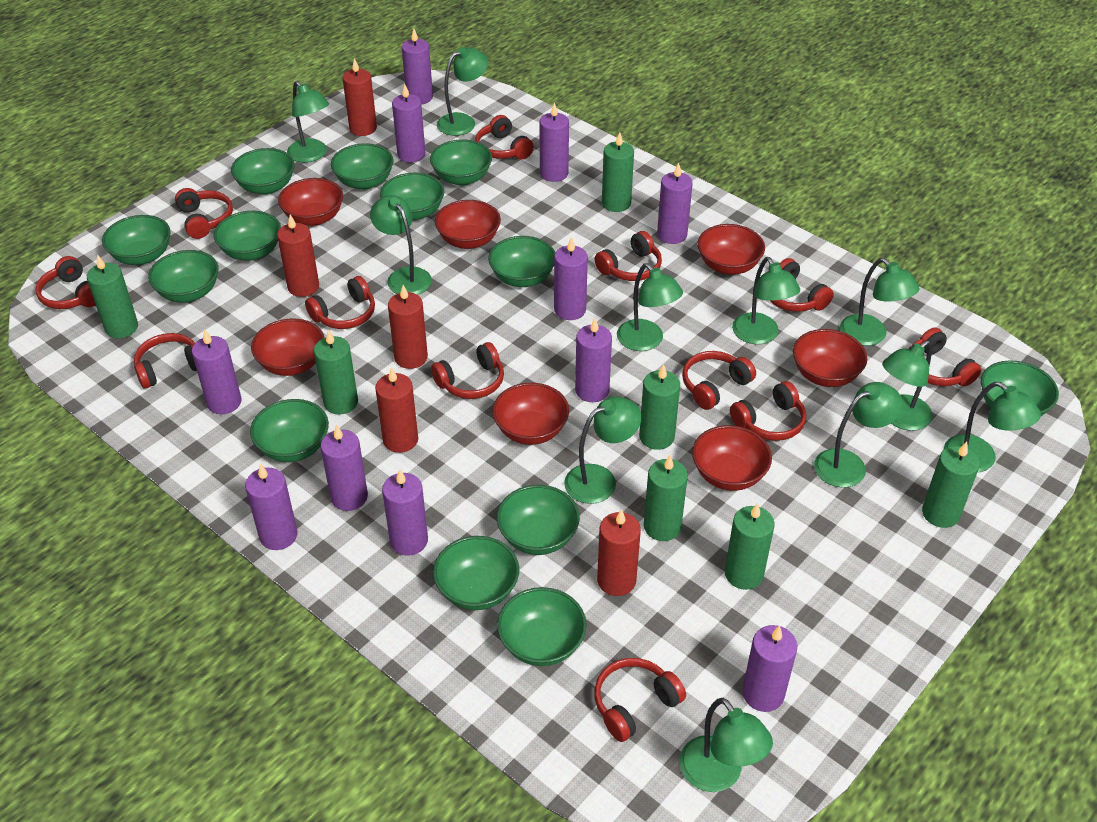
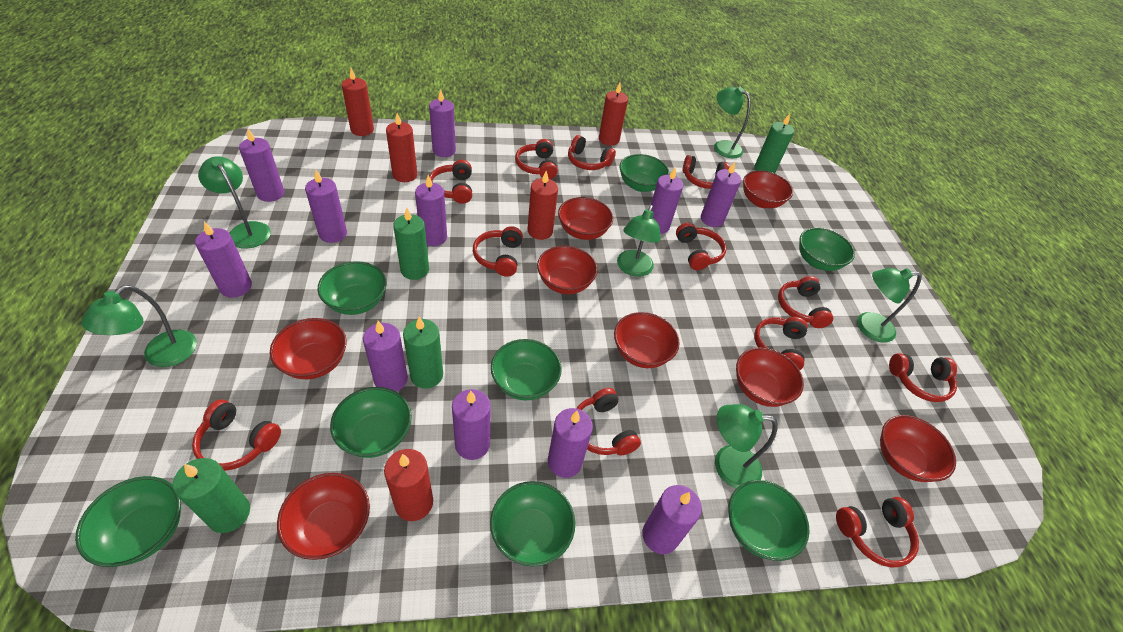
green bowl: [102,215,171,265] [148,250,219,302] [214,211,281,261] [231,148,295,195] [250,399,329,462] [331,143,394,190] [380,173,444,220] [430,139,492,186] [433,536,519,610] [488,236,555,287] [497,485,580,555] [497,587,587,666] [981,360,1059,416] = 13 -> [75,476,181,567] [318,261,386,315] [330,387,412,458] [490,481,575,567] [491,339,562,400] [620,154,669,192] [728,480,810,561] [799,228,855,271] = 8
green candle: [87,254,138,338] [314,329,358,415] [602,132,634,212] [639,364,680,450] [644,455,688,541] [725,503,774,590] [922,442,980,528] = 7 -> [173,458,250,533] [393,208,429,280] [403,317,443,389] [754,114,794,173] = 4
green lamp: [287,81,329,163] [370,195,432,295] [437,47,488,136] [564,397,642,504] [617,263,683,351] [680,698,773,792] [732,257,800,344] [814,382,903,488] [840,258,919,346] [882,340,933,431] [944,382,1041,472] = 11 -> [82,285,197,367] [198,156,271,249] [617,205,661,277] [714,87,751,158] [715,404,778,489] [857,268,922,343] = 6
red bowl: [251,318,324,376] [278,178,343,226] [435,200,501,249] [492,383,569,445] [692,425,772,491] [698,224,765,275] [793,329,867,387] = 7 -> [270,318,347,379] [277,473,370,560] [537,246,598,294] [558,197,613,240] [614,312,680,368] [736,347,804,407] [743,171,793,208] [880,415,956,482] = 8

